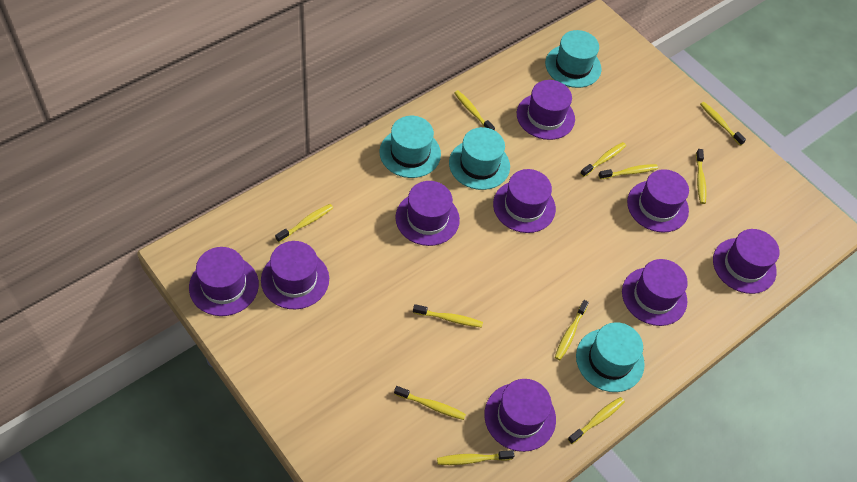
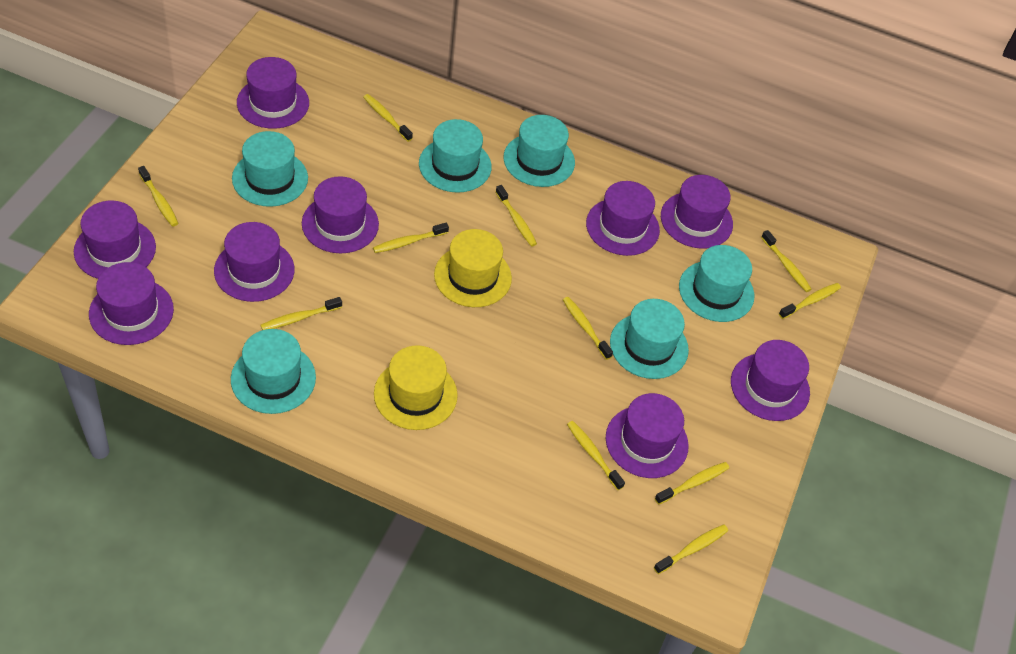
turquoise hat: [380,116,441,178] [449,127,510,190] [545,30,602,88] [576,322,645,392] = 4 -> [231,329,316,414] [232,131,308,207] [419,119,492,193] [504,115,575,187] [610,299,689,379] [679,245,754,322] = 6
yellow hat: none = 0 -> [374,345,458,430] [434,229,512,307] = 2

